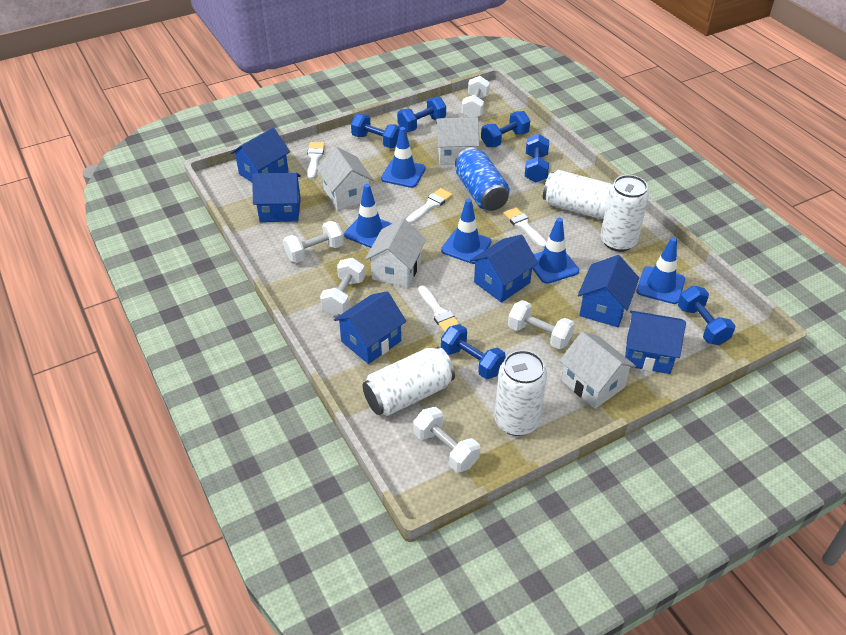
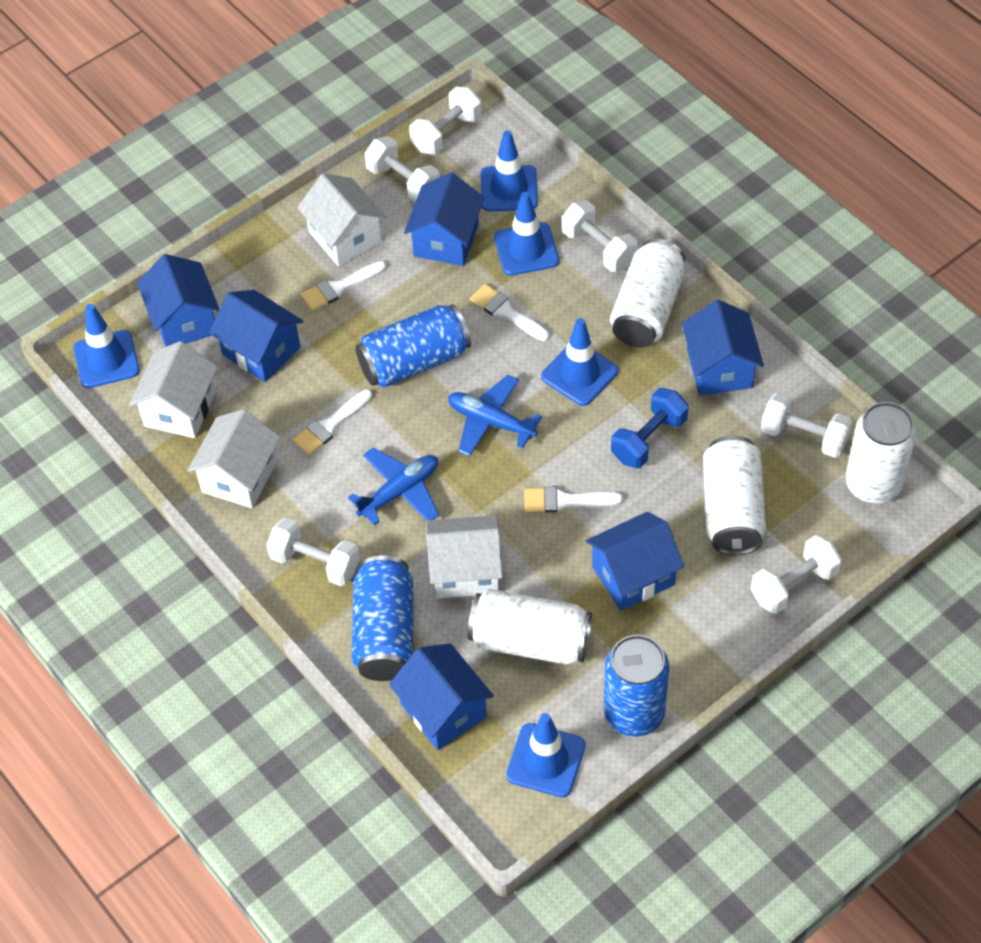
blue can: [455,147,510,211] = 1 -> [352,555,413,681] [356,304,471,388] [603,635,669,737] = 3
blue dumbbell: [351,114,401,148] [397,97,446,132] [441,324,506,379] [481,111,530,147] [525,134,549,183] [678,286,736,345] = 6 -> [611,388,689,468] = 1
blue plane: none = 0 -> [348,448,439,526] [448,375,542,456] = 2
white dumbbell: [283,221,344,263] [320,258,365,315] [413,407,480,473] [462,76,490,118] [508,300,575,349] = 5 -> [267,518,360,586] [364,136,440,202] [409,86,482,155] [562,200,638,272] [751,535,842,614] [761,392,852,458] = 6

